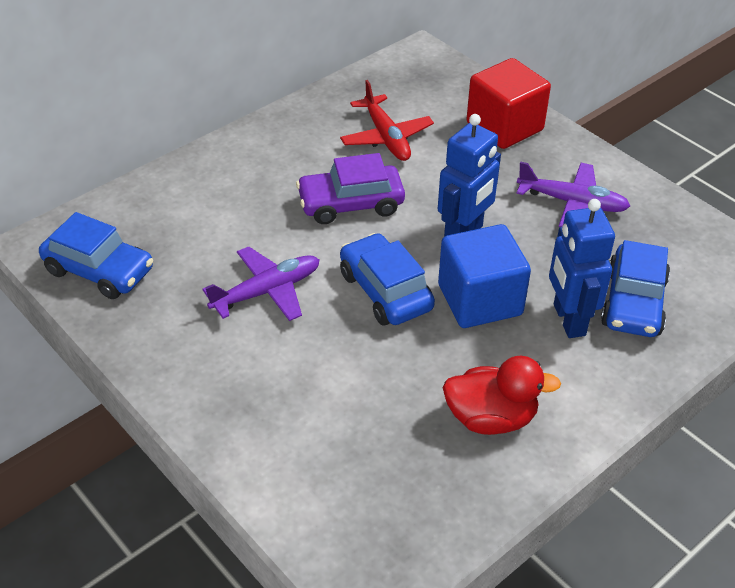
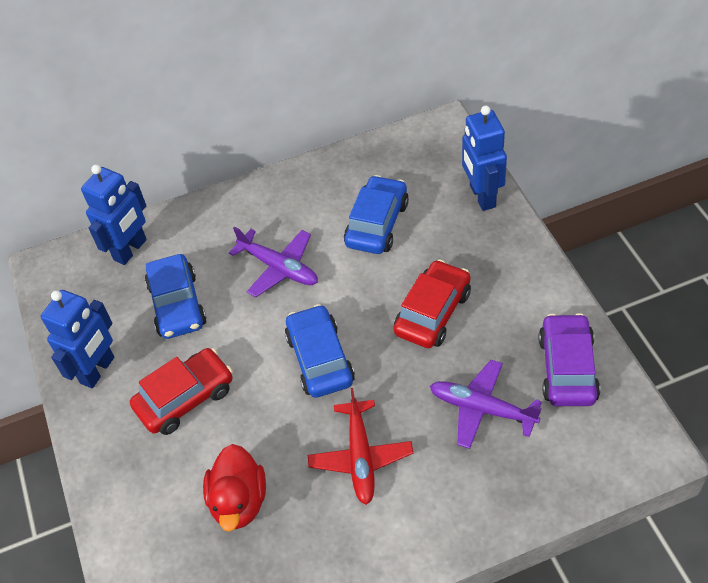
blue cube: [438,224,531,328] = 1 -> none = 0
blue robot: [438,114,501,237] [549,199,615,338] = 2 -> [41,290,114,388] [81,164,147,265] [462,105,507,211] = 3
red car: none = 0 -> [130,348,233,435] [394,260,471,348] = 2
red cube: [467,58,551,149] = 1 -> none = 0

